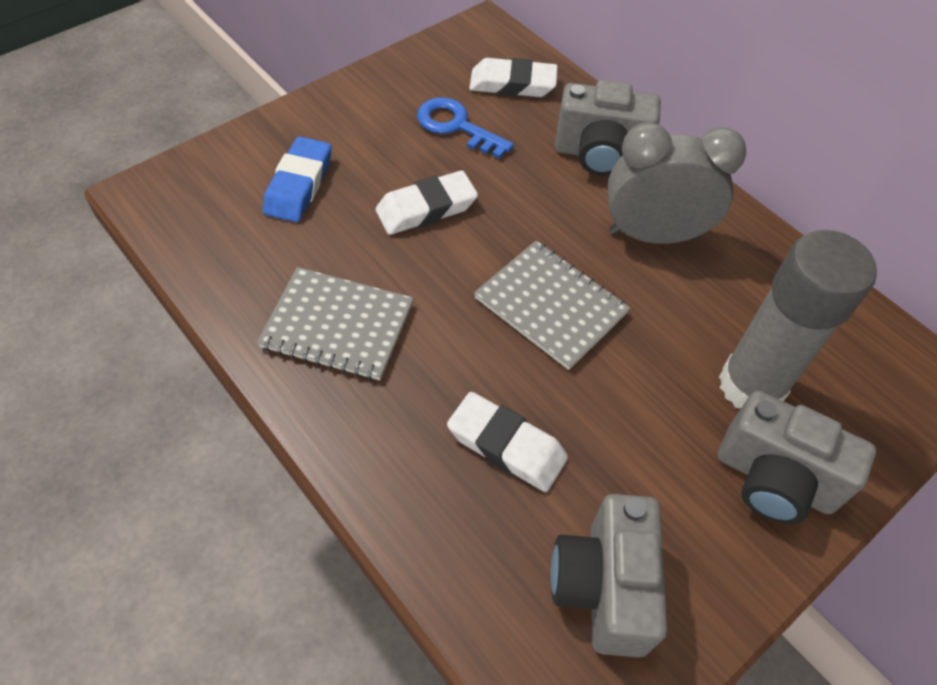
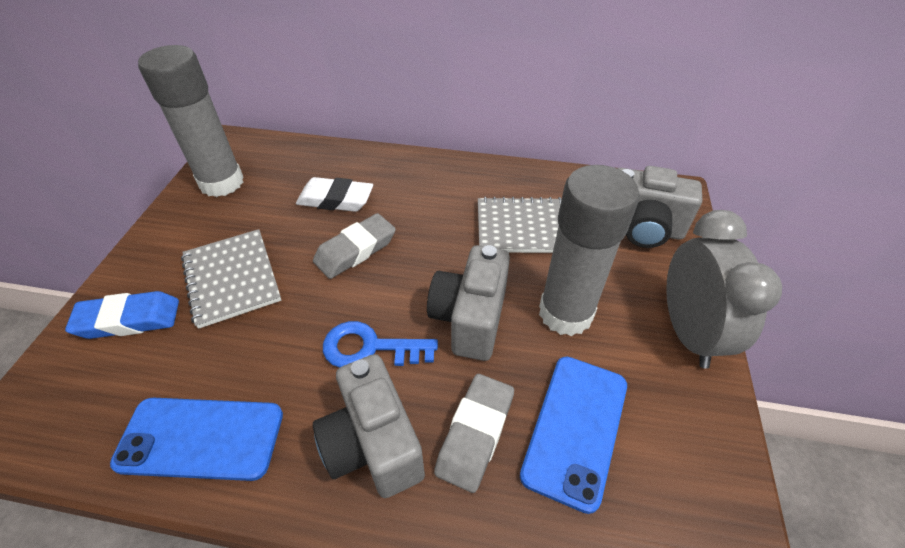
blue phone: none = 0 -> [110,398,283,481] [520,356,627,514] = 2
grey eraser: none = 0 -> [313,213,396,279] [434,374,514,493] = 2
grey glue stick: [719,230,877,409] = 1 -> [138,45,244,197] [539,165,640,336] = 2
white eraser: [375,170,478,235] [447,392,568,492] [469,58,558,97] = 3 -> [296,177,373,212] = 1

